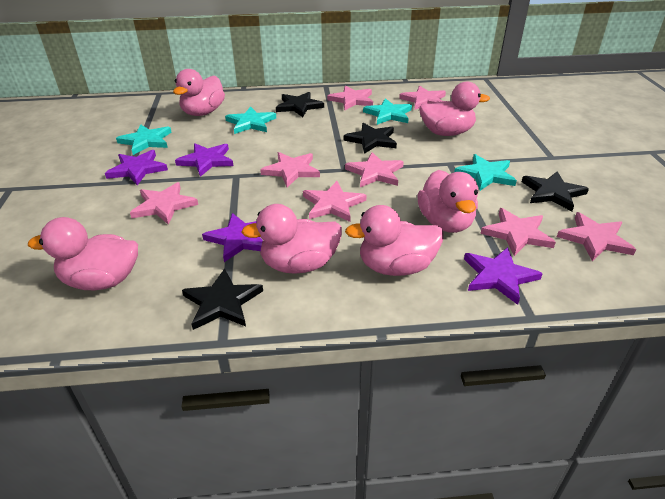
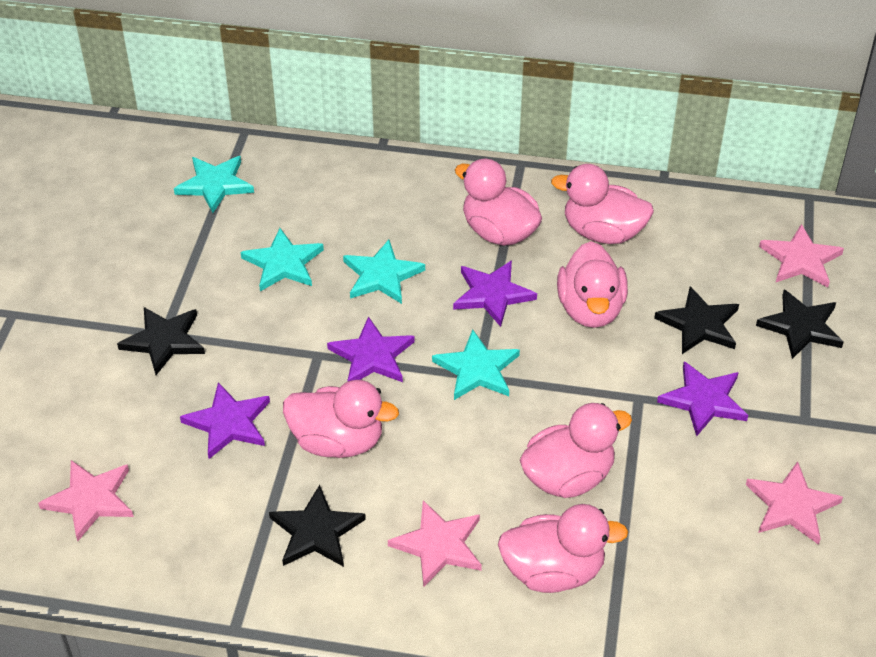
pink star: [130,182,198,225] [260,152,320,187] [303,181,366,222] [327,86,373,110] [345,152,404,187] [399,86,446,110] [480,208,556,256] [557,212,636,261] = 8 -> [38,460,134,541] [388,500,482,587] [746,461,843,545] [759,224,844,287] = 4

